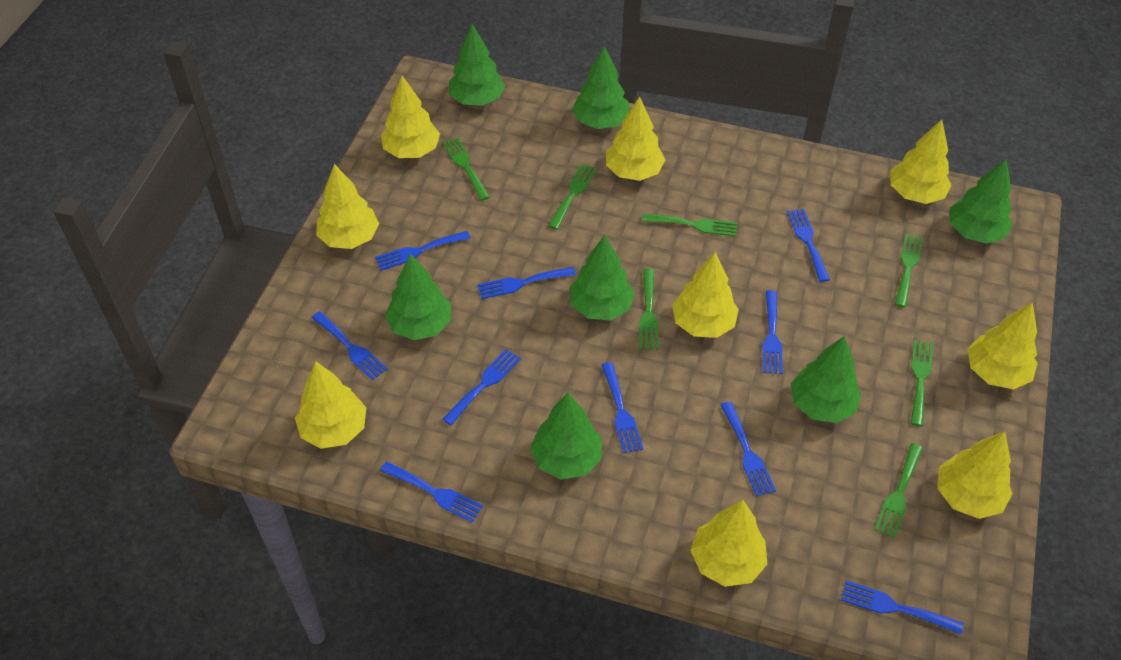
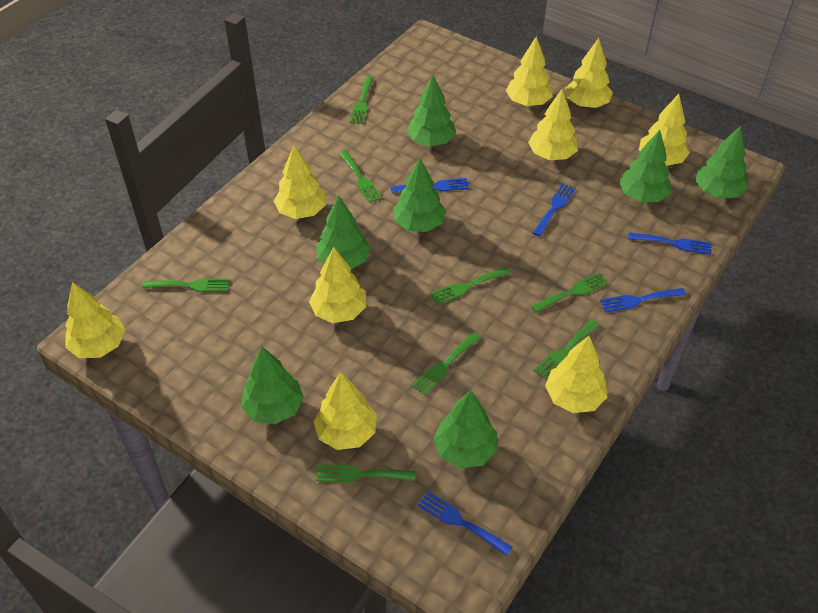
blue fork: [312,311,387,380] [375,231,470,271] [380,461,483,523] [442,349,521,425] [477,267,576,299] [602,362,643,453] [721,402,776,496] [763,290,783,374] [787,209,830,282] [841,580,964,635] = 10 -> [391,178,469,193] [418,491,513,556] [533,183,576,236] [600,288,686,313] [628,232,712,255] = 5
green fork: [443,138,490,201] [548,164,597,230] [639,269,658,350] [642,214,737,237] [874,443,923,538] [895,233,924,308] [911,340,933,426] = 7 -> [142,279,229,292] [315,464,416,483] [339,151,382,203] [349,76,374,124] [412,332,481,395] [430,267,511,305] [531,273,609,313] [534,320,599,380] = 8

